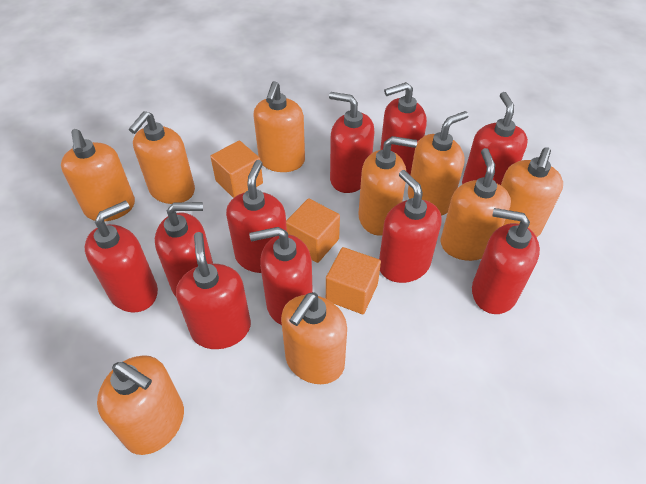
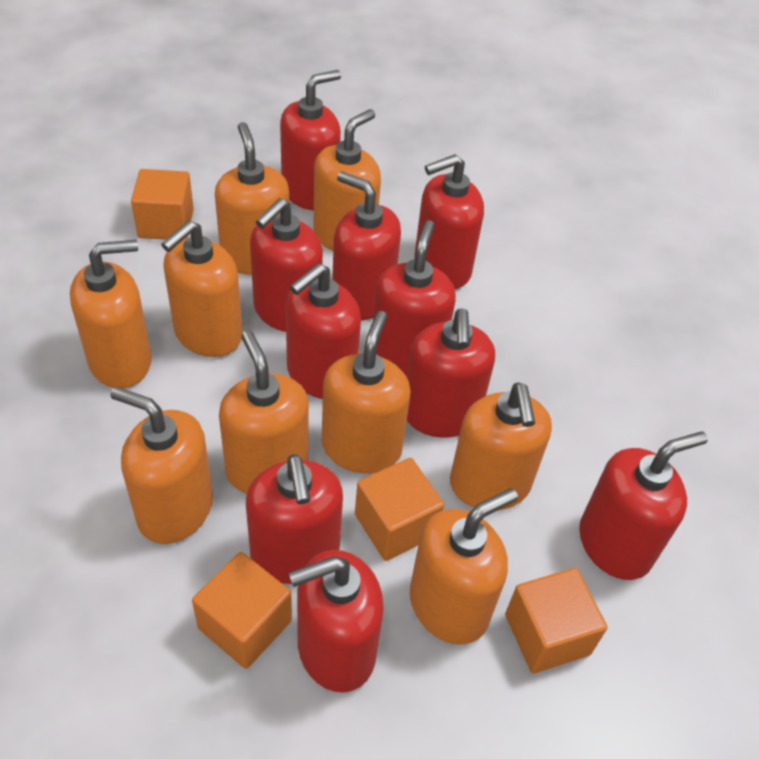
orange cube: [210,141,263,198] [286,199,340,263] [326,247,381,314] = 3 -> [131,169,194,240] [192,552,292,669] [355,458,444,561] [505,568,607,674] = 4

